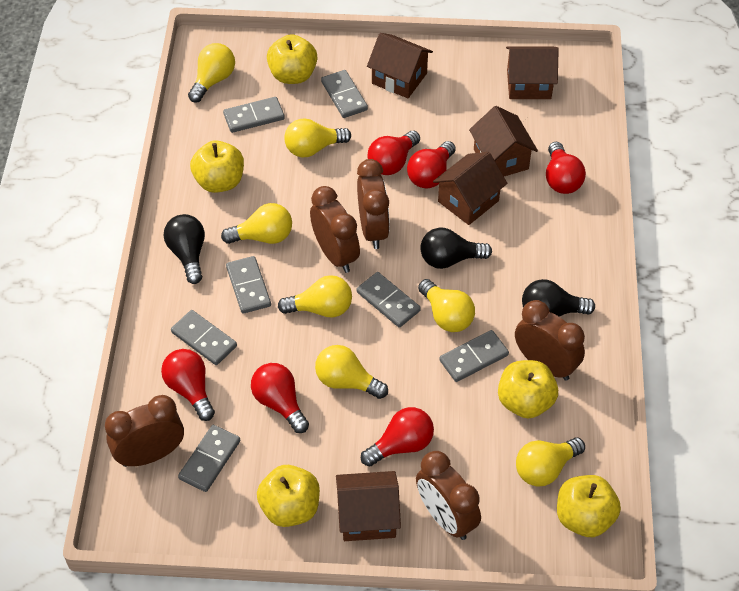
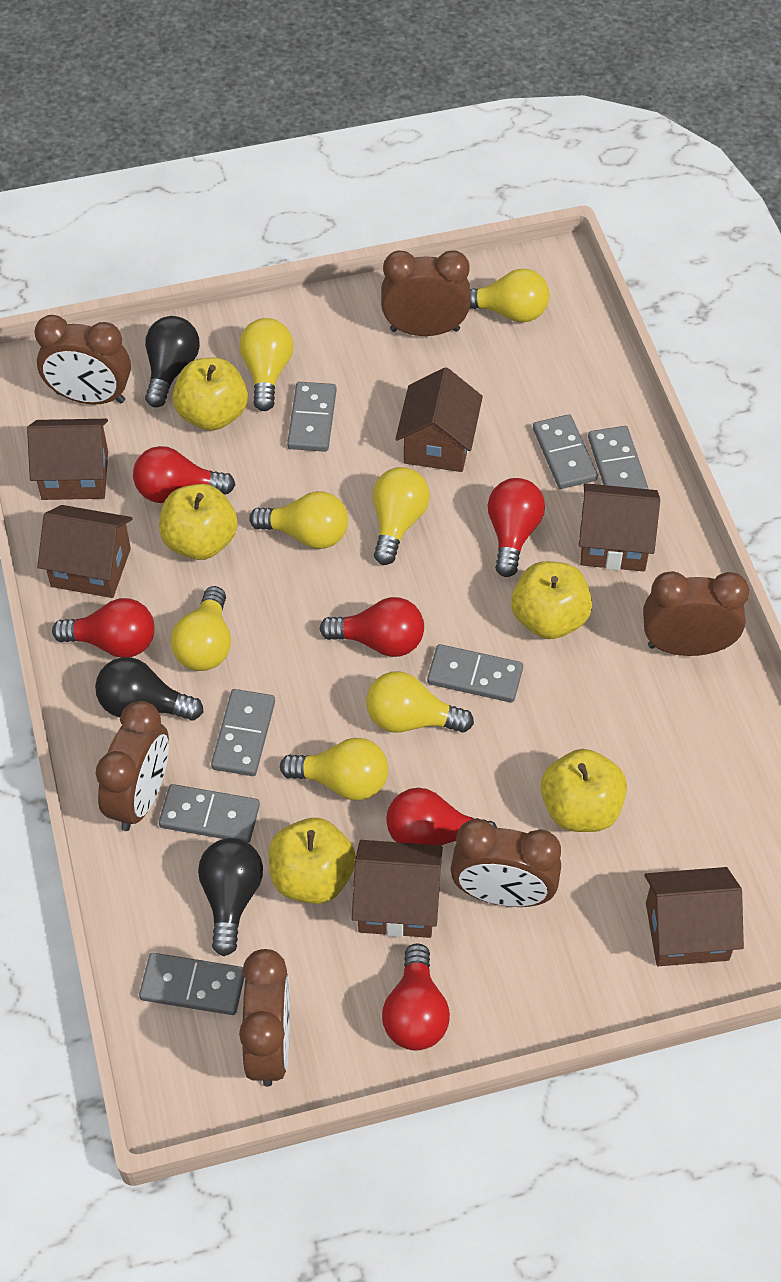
brown clock: [105,395,184,467] [310,186,360,273] [357,159,390,249] [416,451,481,540] [515,300,585,381] = 5 -> [34,315,131,405] [96,701,169,831] [239,949,290,1087] [381,250,470,336] [451,819,561,907] [643,571,749,656] = 6
brown house: [336,471,401,541] [367,33,433,98] [433,152,508,225] [469,106,538,176] [506,46,559,99] = 5 -> [27,419,108,500] [37,505,133,598] [352,840,443,938] [395,367,483,472] [579,483,660,572] [645,867,744,966] = 6

